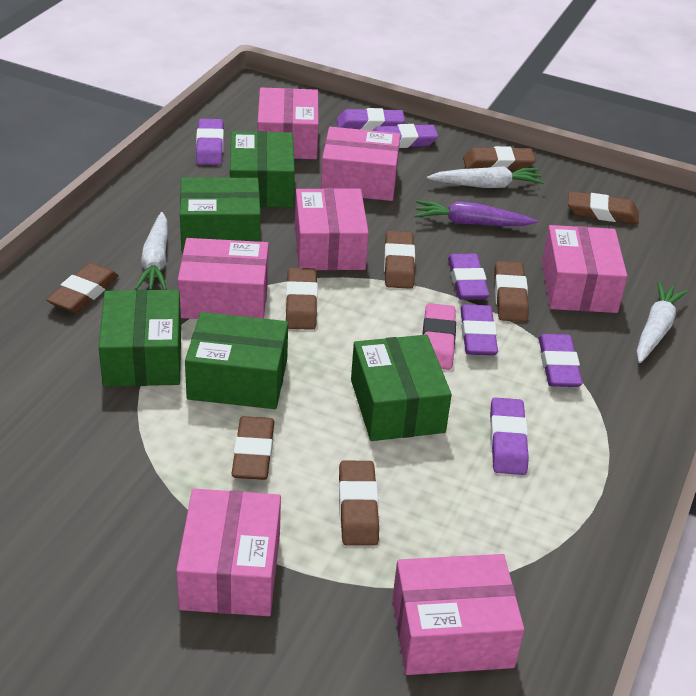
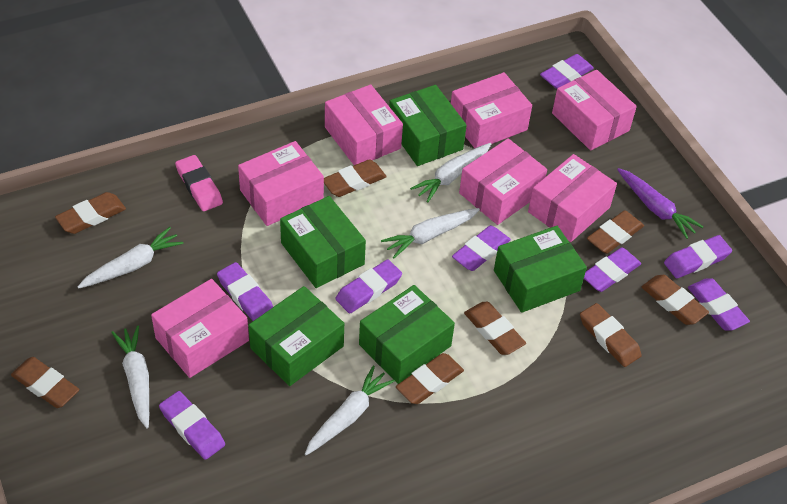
purple eraser: [196,119,224,165] [337,108,405,131] [372,124,438,148] [448,254,490,300] [460,304,498,356] [490,398,529,475] [539,334,582,387] = 7 -> [159,391,225,460] [217,262,273,321] [335,259,402,314] [452,225,511,271] [540,54,594,89] [584,247,641,292] [664,235,732,278] [688,278,750,331] = 8
white carrot: [135,212,168,290] [427,166,544,188] [637,282,688,363] = 3 -> [78,227,184,289] [111,325,149,429] [305,365,395,456] [381,208,480,258] [410,143,491,203] = 5

